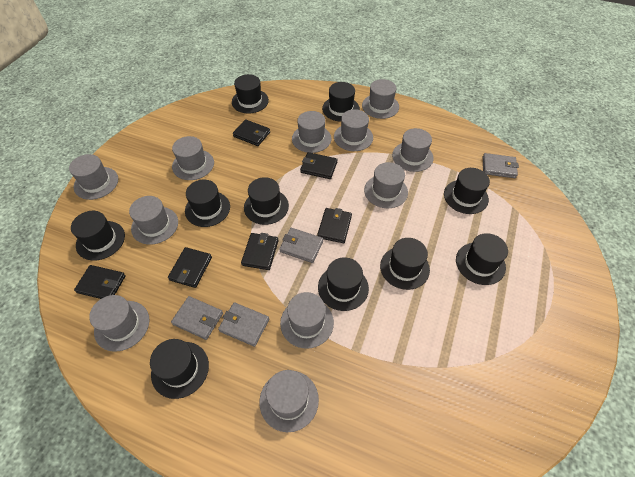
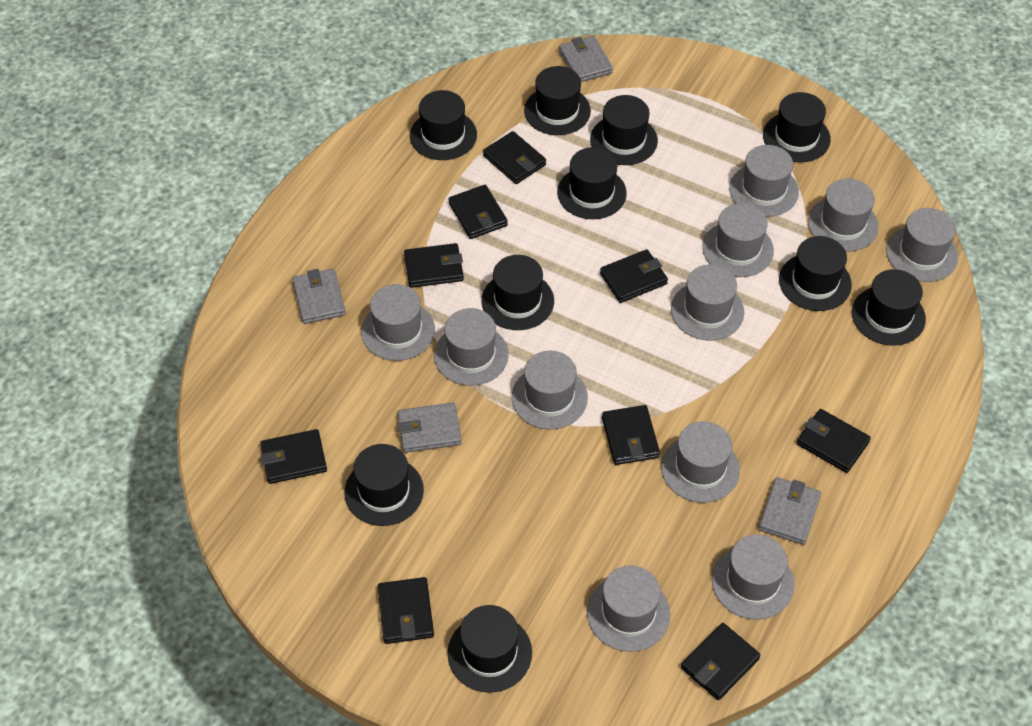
black wallet: [74,265,126,299] [168,247,212,288] [233,119,270,146] [241,233,279,270] [300,152,337,179] [317,208,352,243] = 6 -> [260,429,327,484] [378,577,434,644] [404,243,464,288] [449,185,508,239] [483,131,546,184] [600,249,668,303] [602,405,660,465] [681,623,761,700] [797,409,871,473] = 9

